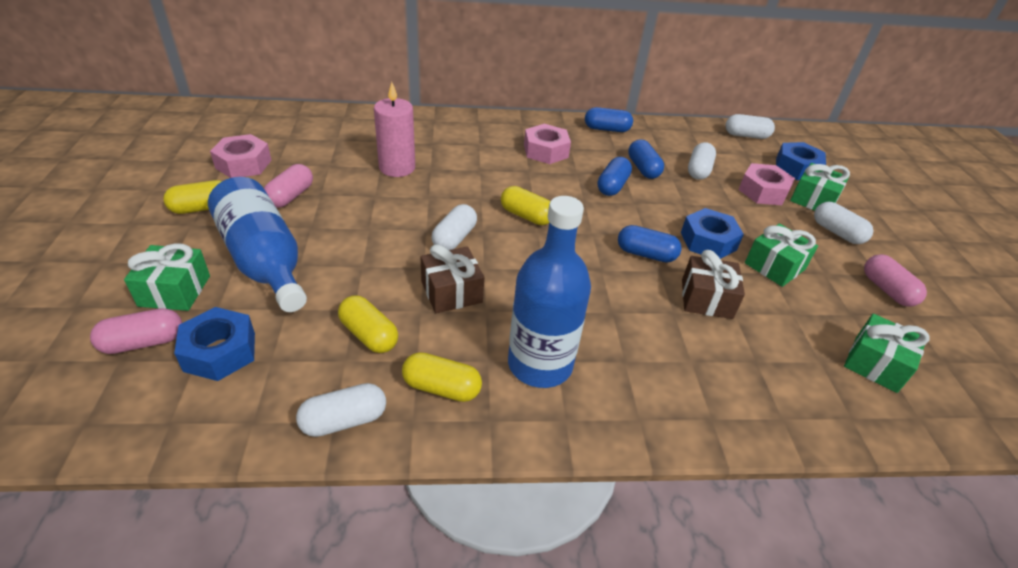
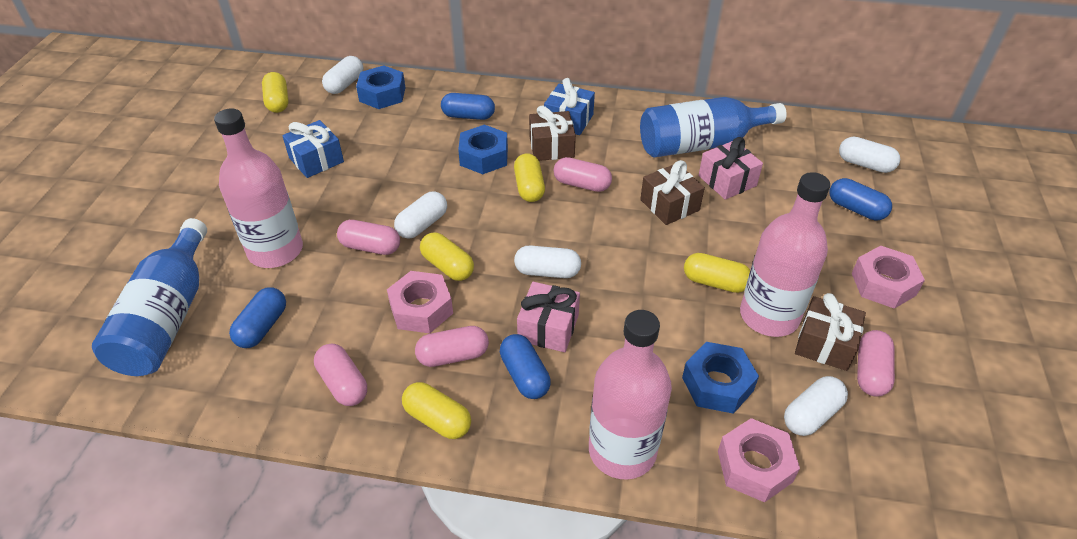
blue gift: none = 0 -> [282,120,344,178] [544,78,595,135] = 2
brown gift: [421,244,484,313] [682,250,745,319] = 2 -> [529,106,576,161] [640,160,705,225] [795,293,866,371] = 3
green gift: [124,243,210,311] [745,224,818,287] [790,163,850,211] [844,314,930,393] = 4 -> none = 0
pink bottle: none = 0 -> [214,108,303,268] [589,310,672,480] [740,172,830,337] = 3
pink candle: [374,82,415,177] = 1 -> none = 0
pink capsule: [90,308,182,354] [264,164,313,208] [864,254,927,307] = 3 -> [314,344,367,406] [337,220,400,255] [415,326,489,367] [553,157,612,192] [857,330,895,397] = 5
pink gift: none = 0 -> [517,282,580,352] [699,137,763,200] = 2
yellow capsule: [163,180,222,214] [338,295,398,353] [402,352,482,402] [501,186,550,225] = 4 -> [262,72,289,113] [402,382,471,439] [420,232,474,281] [514,153,545,202] [684,253,750,293] = 5

